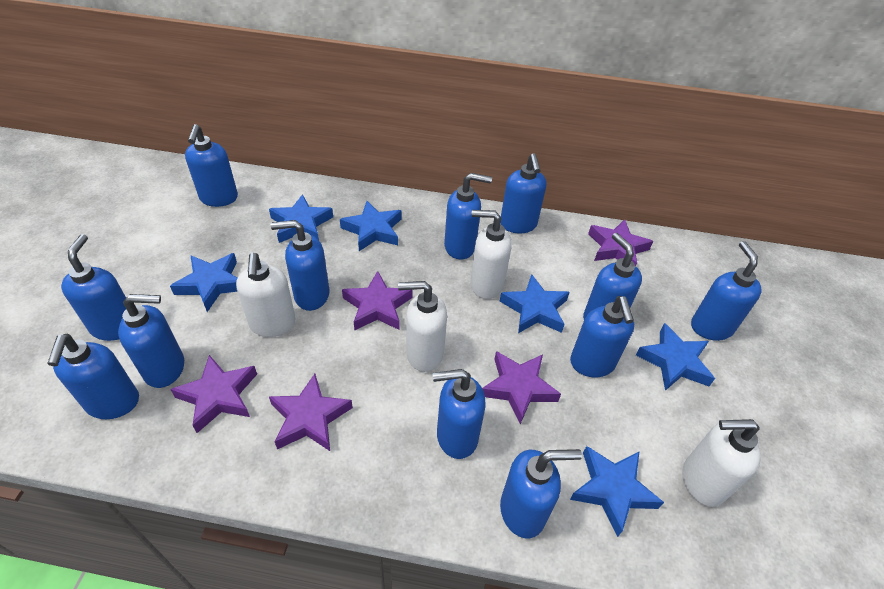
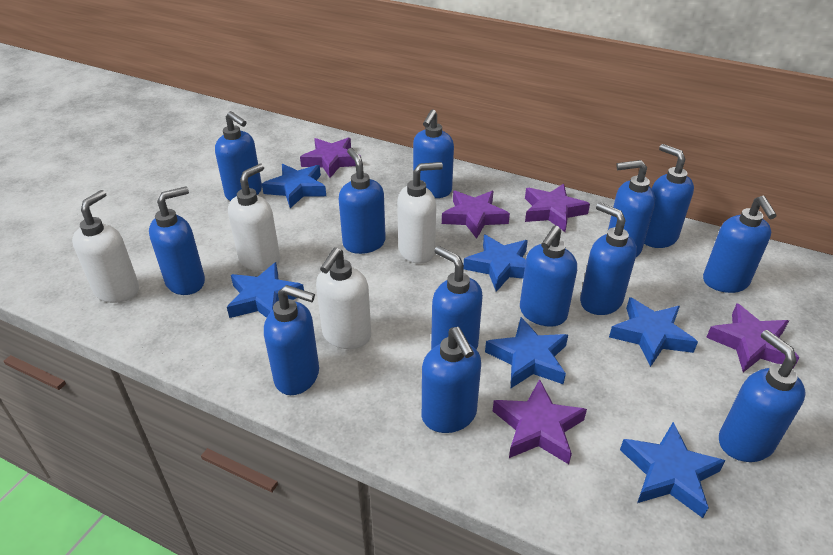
blue soap dispenser: [47,334,139,419] [61,234,126,341] [118,294,184,388] [185,124,238,207] [271,220,329,311] [433,369,486,459] [444,173,492,260] [500,449,582,539] [501,154,546,234] [570,296,634,377] [583,233,642,319] [691,241,762,341] = 12 -> [149,187,205,295] [215,111,262,201] [264,285,319,395] [339,148,386,254] [413,109,454,198] [422,327,481,433] [431,246,483,350] [520,226,577,327] [580,202,637,315] [608,160,655,257] [644,144,694,248] [703,196,777,293] [719,330,806,462] = 13

